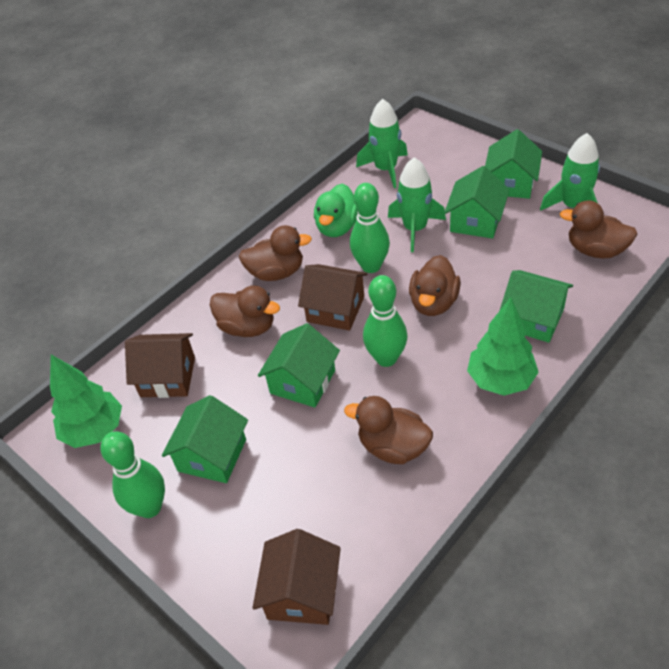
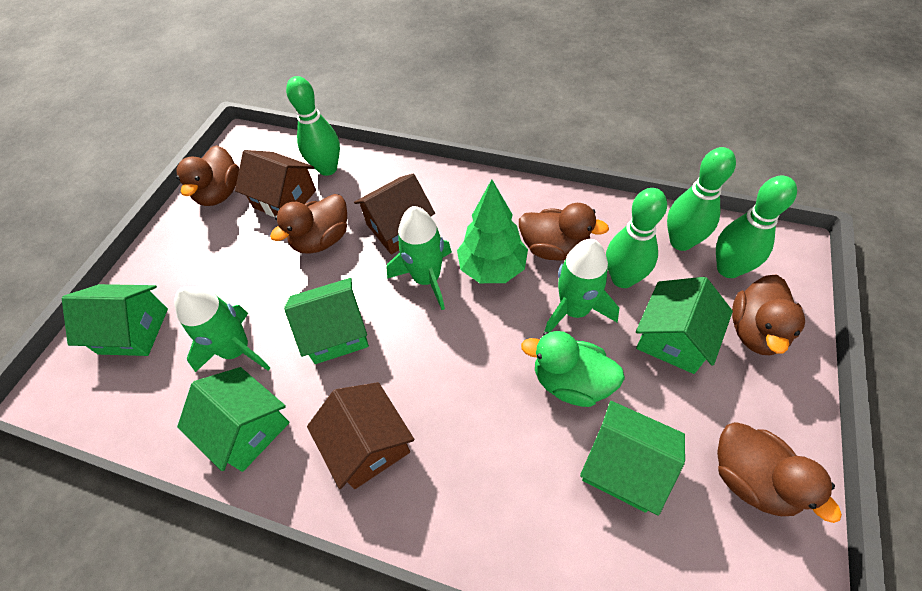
green bowling pin: [100,431,165,518] [350,183,390,273] [363,275,408,367] = 3 -> [286,76,340,176] [606,188,667,288] [667,147,736,251] [716,176,797,278] = 4
green tree: [50,355,122,448] [467,297,539,396] = 2 -> [457,179,528,283] = 1

